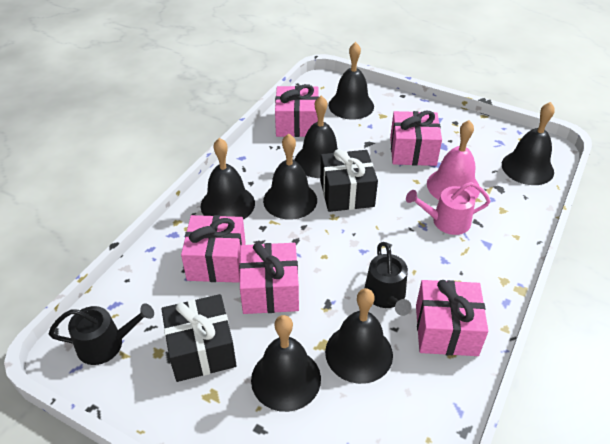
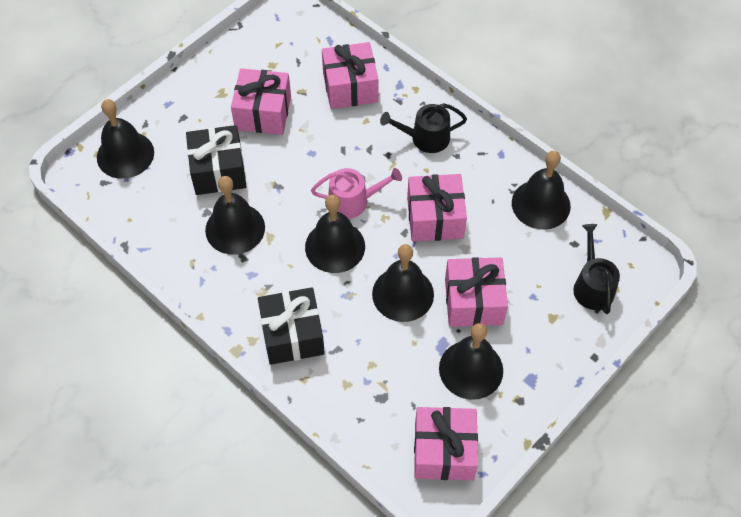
black bell: [201,138,255,220] [251,315,321,412] [263,134,317,220] [295,96,338,178] [325,288,393,384] [329,42,374,120] [502,102,555,185] = 7 -> [97,99,154,179] [205,176,265,255] [305,195,365,273] [372,244,434,322] [439,323,503,400] [512,151,571,230] = 6
pink bell: [427,120,480,200] = 1 -> none = 0

